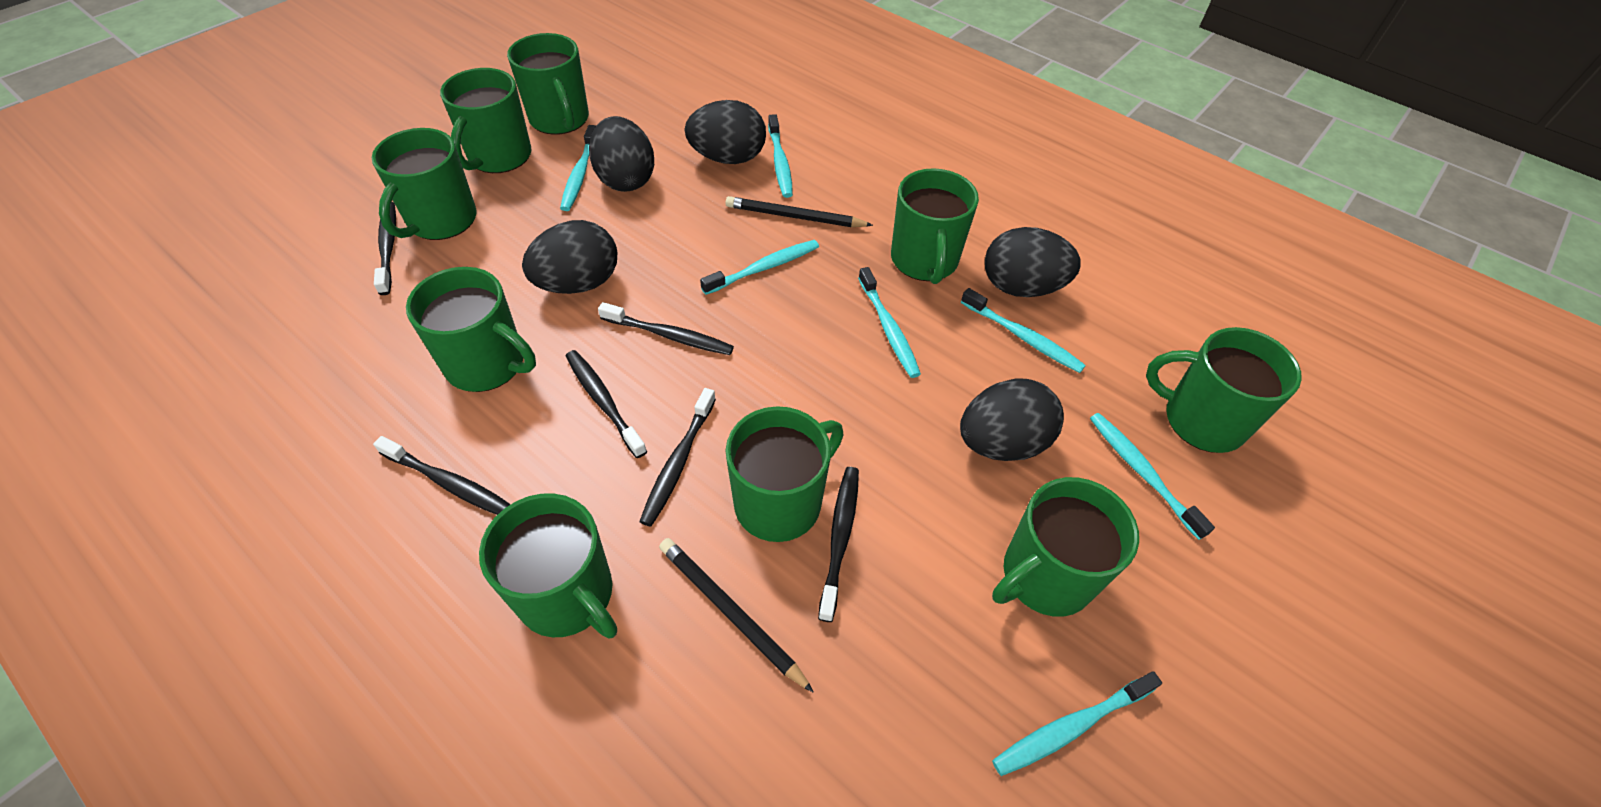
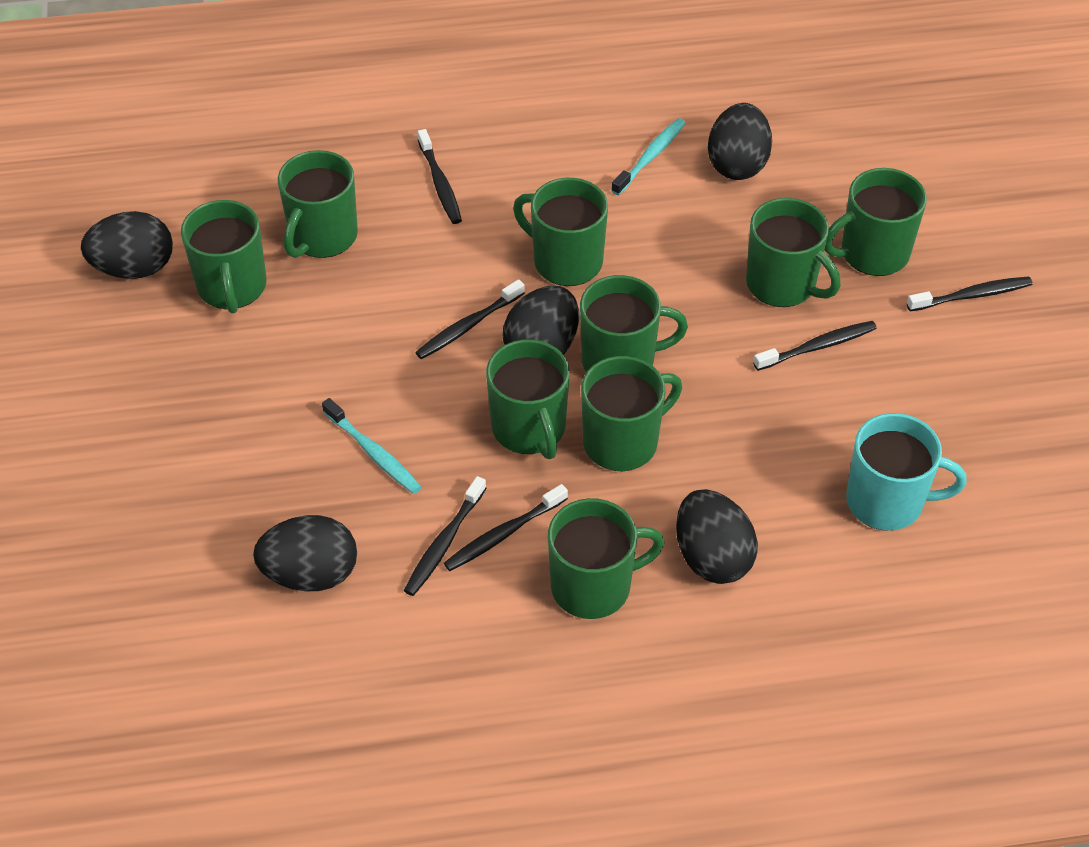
black pencil: [659,538,814,693] [725,196,873,227] = 2 -> none = 0
turquoise mug: none = 0 -> [846,413,967,531] = 1
turquoise toothbrush: [560,125,596,211] [700,240,819,295] [768,114,793,198] [858,267,921,378] [961,288,1086,373] [992,671,1162,776] [1090,413,1215,540] = 7 -> [322,398,421,494] [611,118,686,195] = 2

